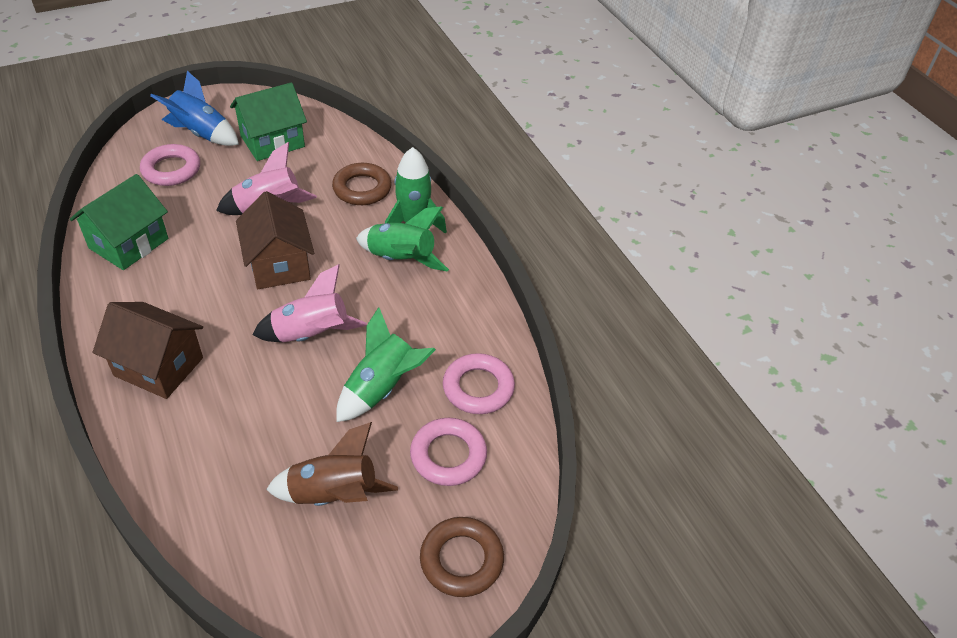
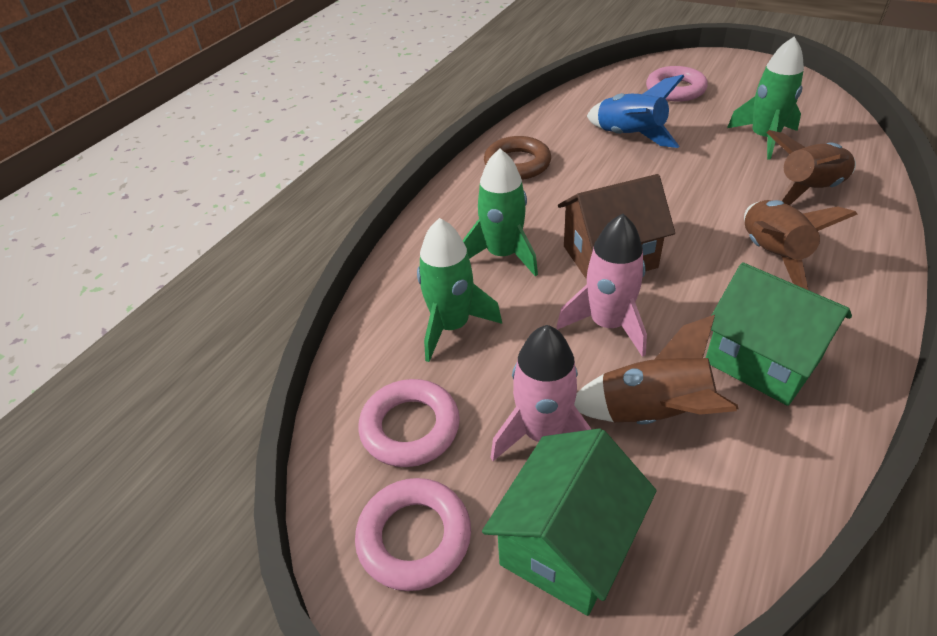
brown house: [93,302,203,399] [236,191,314,289] = 2 -> [558,174,675,280] = 1
brown ring: [332,163,392,205] [420,517,504,597] = 2 -> [484,136,551,180] = 1
brown rocket: [266,422,398,506] = 1 -> [574,315,739,424] [744,200,857,290] [766,130,856,205] = 3

